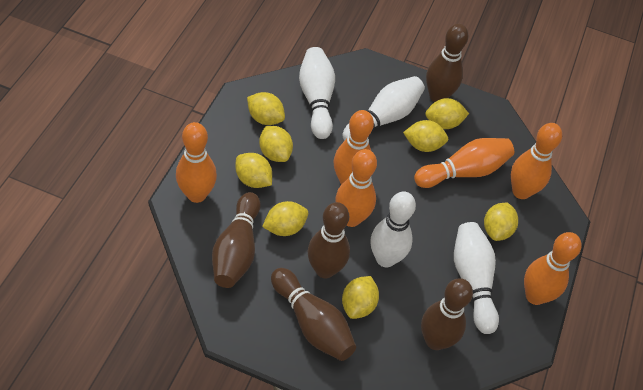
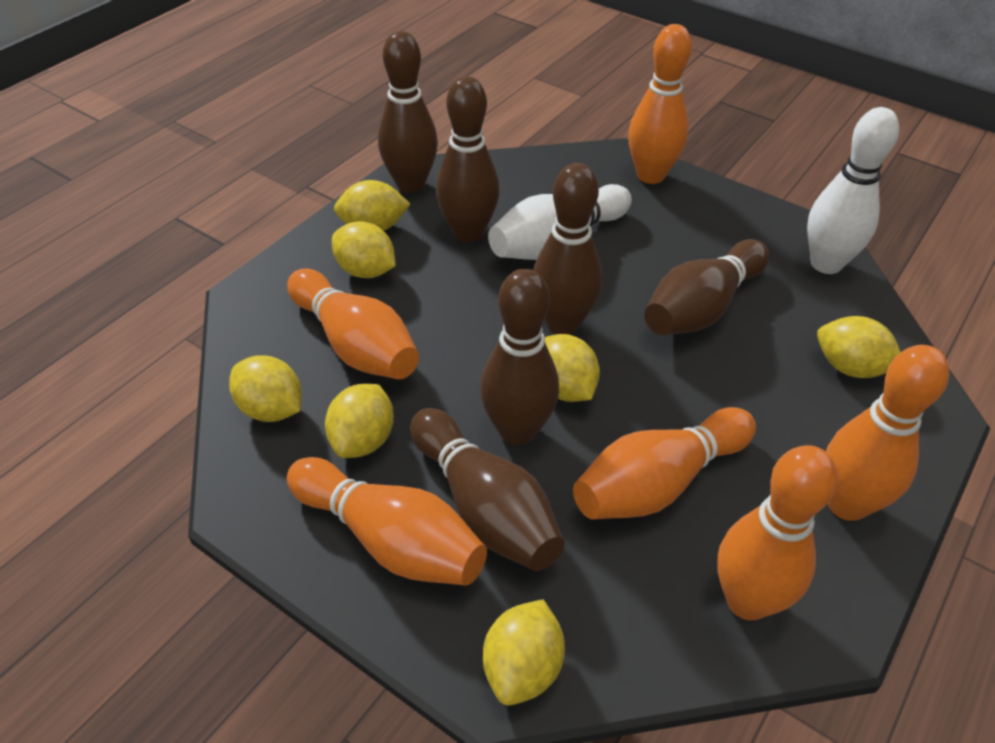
brown bowling pin: [212,192,261,288] [271,268,356,361] [308,202,350,278] [421,278,473,350] [426,24,469,102] = 5 -> [378,31,438,193] [410,408,565,571] [436,76,500,243] [480,269,559,445] [533,163,602,335] [644,239,769,335] = 6
white bowling pin: [299,47,335,139] [343,76,425,140] [370,192,416,267] [454,222,499,334] = 4 -> [488,184,632,260] [807,107,899,274] = 2
yellow lemon: [235,153,272,188] [247,92,285,125] [259,126,293,162] [262,201,308,236] [342,276,379,319] [403,120,448,152] [425,98,469,129] [484,203,518,241] = 8 -> [229,355,301,422] [325,384,394,458] [332,221,396,278] [334,180,410,231] [483,599,565,706] [545,334,600,402] [817,316,901,378] = 7

